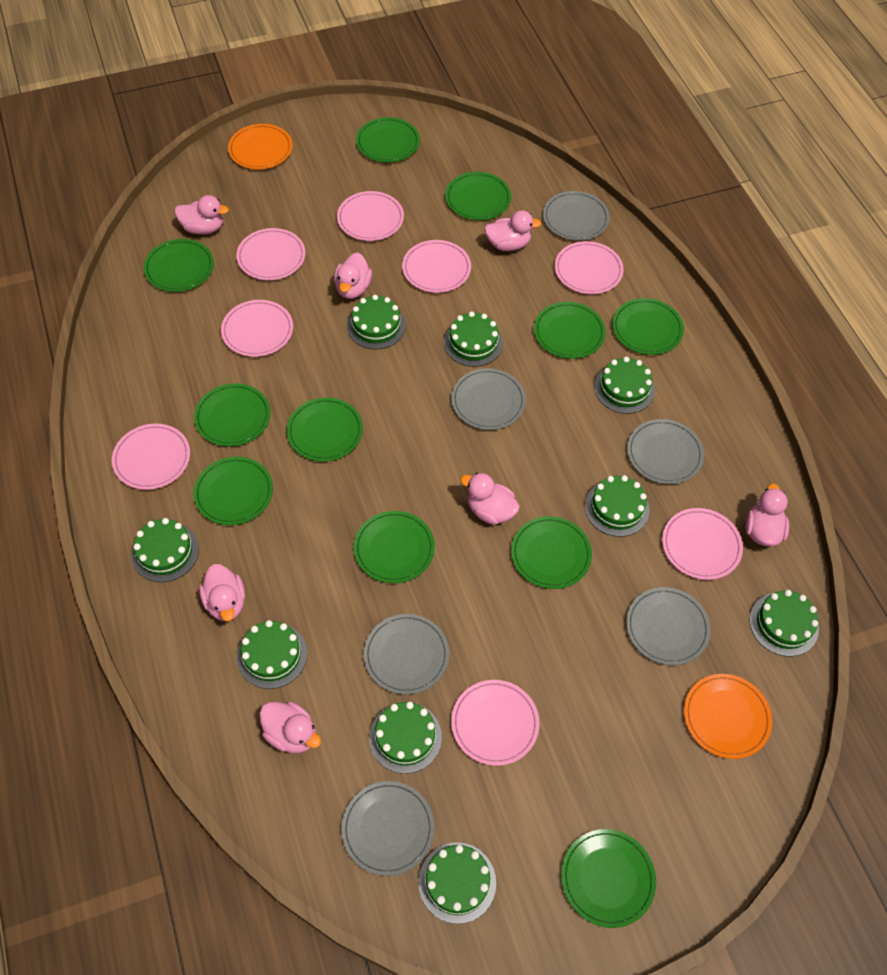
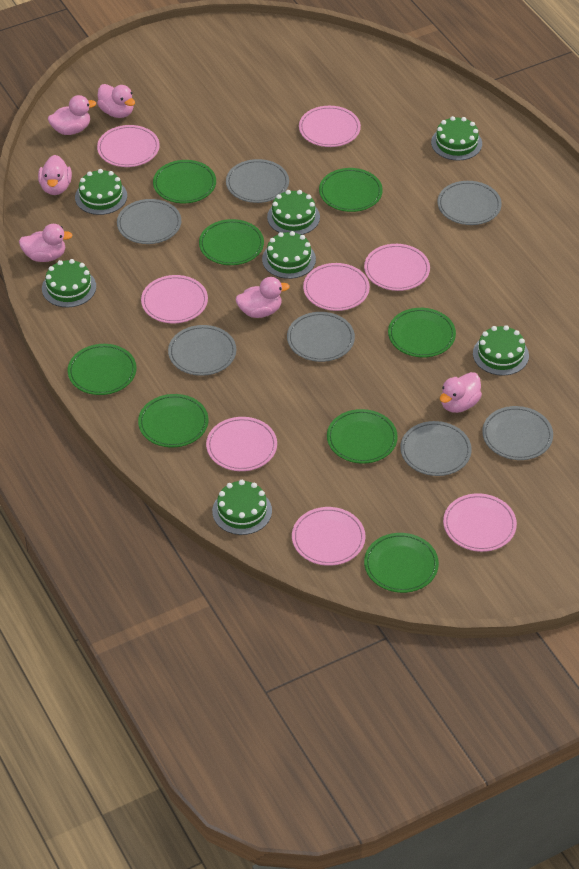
green cake: [131,518,199,582] [237,620,307,689] [347,295,406,349] [369,702,442,774] [419,842,496,924] [444,311,503,367] [585,475,650,537] [594,357,655,414] [750,590,819,657] = 9 -> [42,259,96,307] [75,169,127,215] [212,480,272,535] [262,231,316,279] [267,190,320,235] [431,116,482,161] [473,325,529,376] = 7
green plate: [144,239,214,292] [194,383,270,447] [194,457,273,525] [287,398,363,462] [354,511,435,583] [356,117,420,163] [445,172,511,220] [511,516,592,589] [534,302,606,359] [561,829,656,928] [612,298,684,355] = 11 -> [68,344,136,395] [138,394,208,447] [153,160,216,203] [199,219,264,265] [319,168,383,212] [327,409,398,464] [364,533,439,593] [388,308,456,357] = 8
grey plate: [341,781,434,876] [364,614,449,695] [451,368,526,430] [543,191,610,241] [626,587,711,665] [627,419,704,484] = 6 -> [117,199,181,244] [168,325,236,376] [226,159,289,203] [287,312,355,362] [400,421,472,476] [437,181,502,225] [482,406,553,460] = 7
orange plate: [228,124,293,170] [684,674,772,759] = 2 -> none = 0
pink duck: [174,195,229,235] [199,564,245,621] [260,701,321,753] [334,253,372,299] [460,473,520,525] [484,210,541,251] [745,483,789,547] = 7 -> [19,224,73,262] [38,155,72,195] [48,95,96,135] [97,84,135,118] [236,277,290,318] [440,372,482,413] = 6

